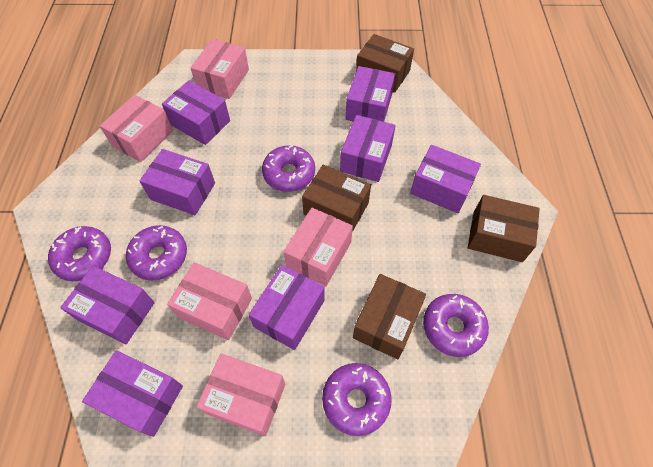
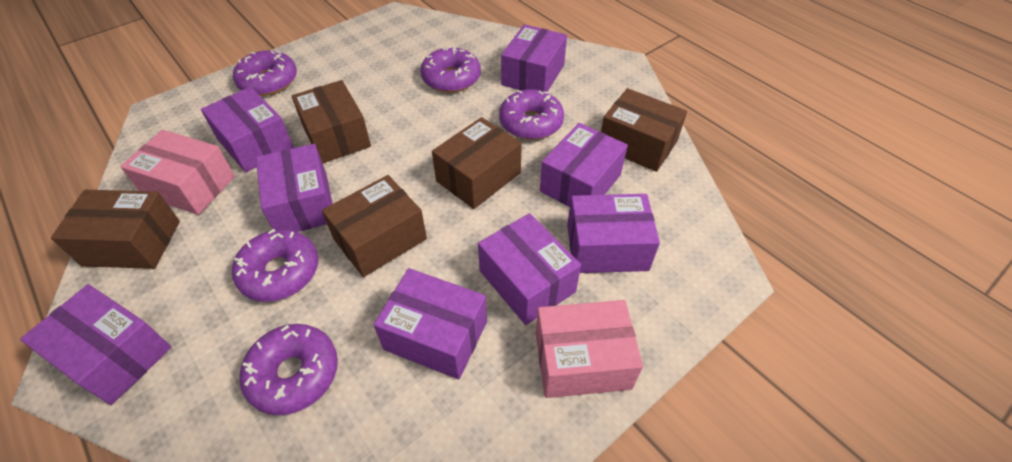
brown box: [302,165,371,232] [353,274,426,359] [356,34,414,93] [468,195,540,262] = 4 -> [51,190,180,269] [292,80,371,163] [322,175,427,277] [432,117,522,209] [601,88,687,172] = 5
pink box: [100,95,173,162] [167,262,252,340] [190,39,249,99] [196,354,285,436] [284,208,353,286] = 5 -> [120,130,235,215] [536,300,643,398] = 2

